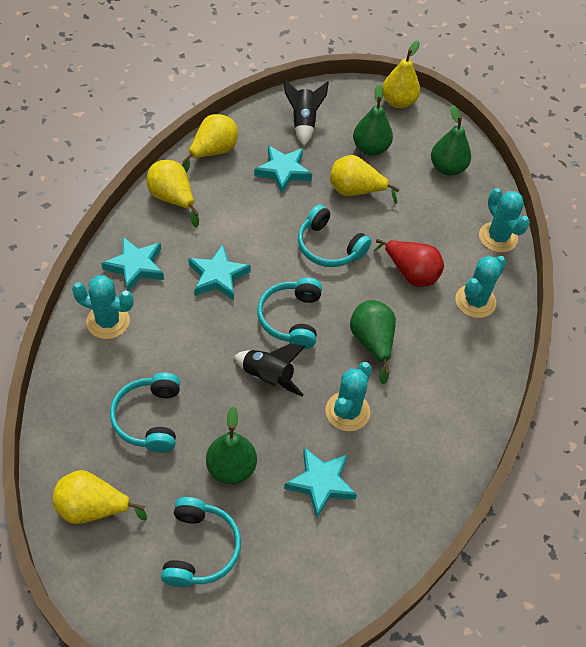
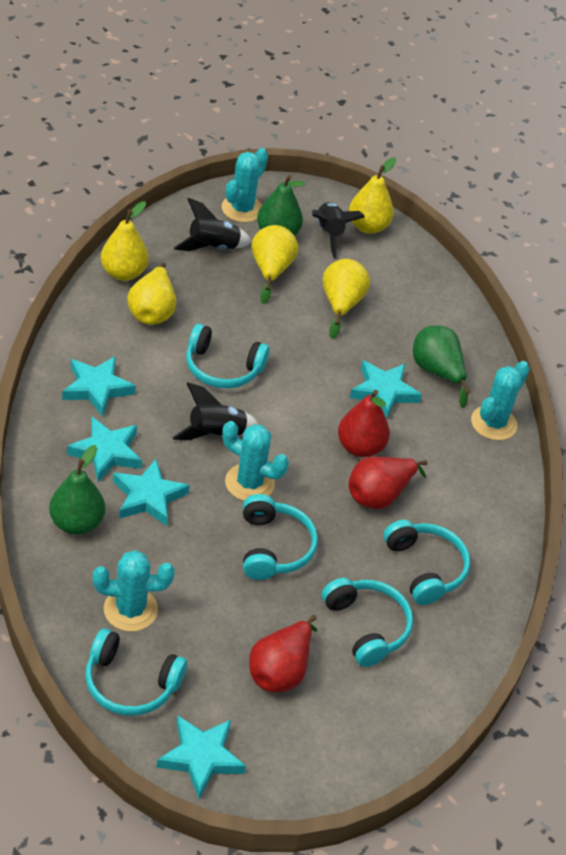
black rocket: [234,344,305,396] [284,79,329,145] = 2 -> [172,382,259,440] [174,198,252,251] [312,202,365,258] = 3
green pear: [206,406,257,484] [350,300,396,384] [353,84,393,156] [431,105,471,176] = 4 -> [49,445,105,535] [257,175,306,236] [413,325,470,408] = 3
red pear: [374,239,444,287] = 1 -> [249,615,318,692] [338,390,390,457] [349,457,428,509] = 3
turquoise headphones: [110,373,180,453] [161,497,241,587] [257,277,322,349] [298,205,372,267] = 4 -> [85,628,187,716] [186,324,270,388] [243,494,318,580] [322,578,413,667] [383,520,470,605] = 5
turquoise star: [101,237,164,291] [188,245,251,300] [254,145,312,194] [284,447,357,519] = 4 -> [62,356,136,417] [67,417,142,482] [113,459,190,526] [157,716,246,799] [350,361,422,419] = 5

